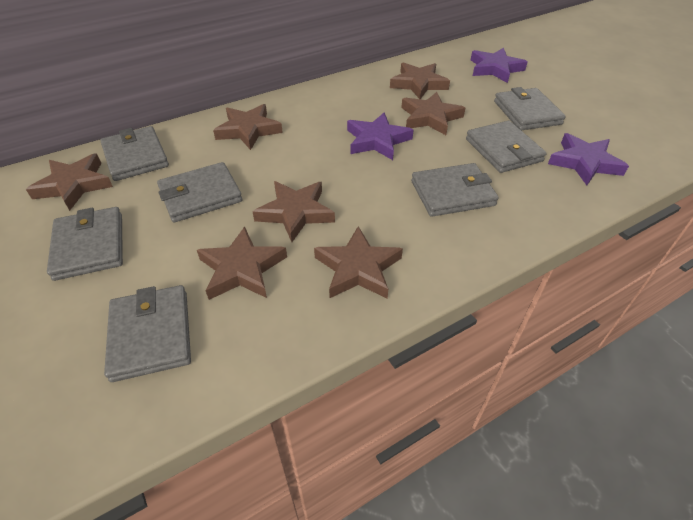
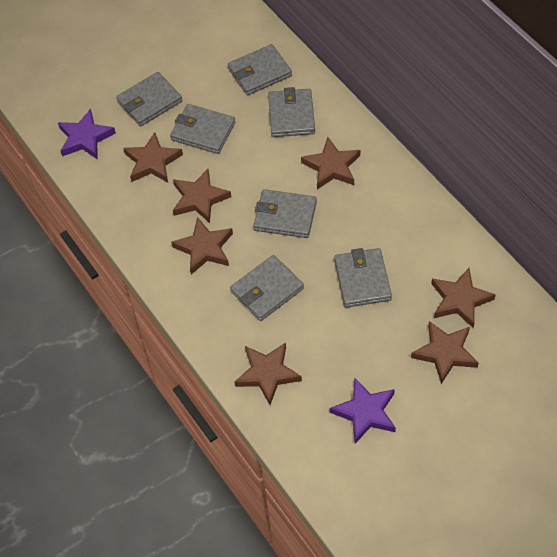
purple star: [347,112,414,160] [471,48,528,83] [548,133,629,185] = 3 -> [58,109,116,160] [330,377,396,444] = 2

